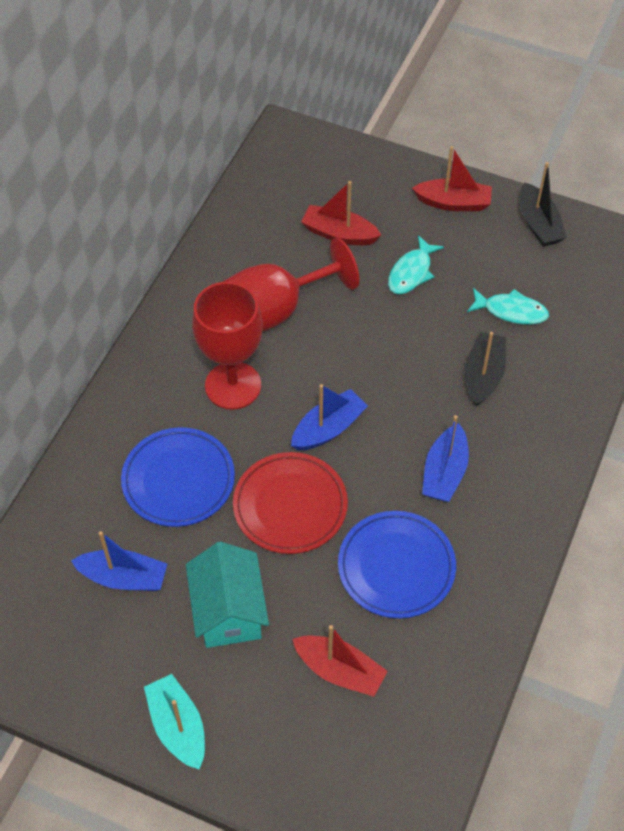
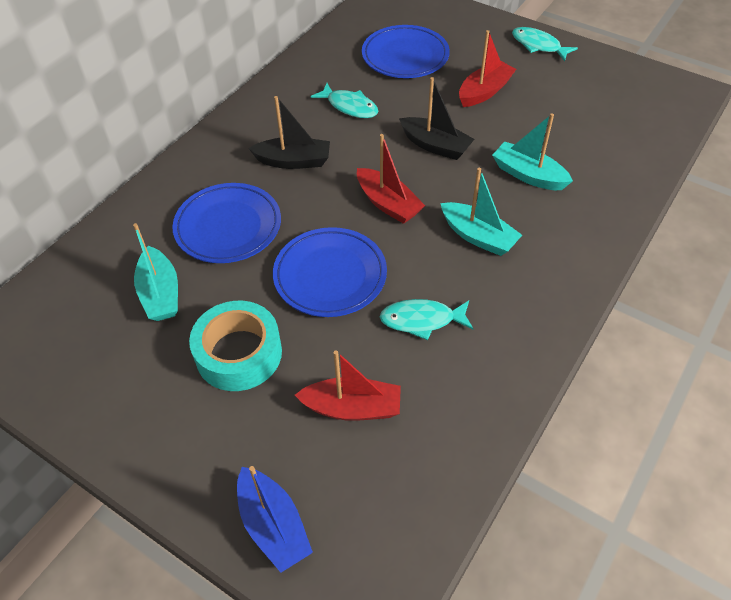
blue boat: [71,531,167,591] [291,384,368,451] [422,415,469,502] = 3 -> [237,466,313,573] = 1
blue plate: [121,427,235,527] [338,511,456,619] = 2 -> [172,183,281,263] [273,227,387,317] [362,25,450,78] = 3
red goblet: [192,282,263,410] [223,238,359,331] = 2 -> none = 0
red plate: [233,452,348,554] = 1 -> none = 0
turquoise boat: [144,674,205,769] = 1 -> [133,223,178,321] [440,168,522,256] [492,113,573,190] = 3
turquoise fish: [388,235,444,294] [467,288,549,325] = 2 -> [311,83,378,118] [380,299,473,340] [512,27,578,61] = 3
turquoise house: [186,542,269,648] = 1 -> none = 0
turquoise tape: none = 0 -> [189,301,282,391] = 1

